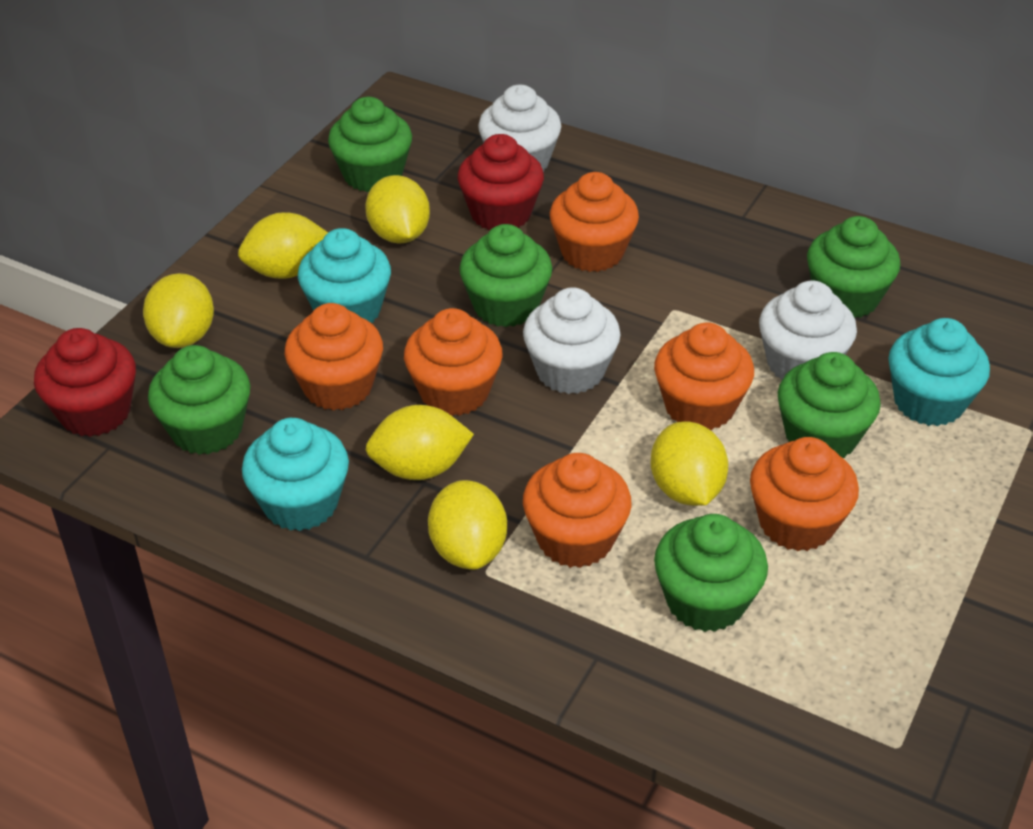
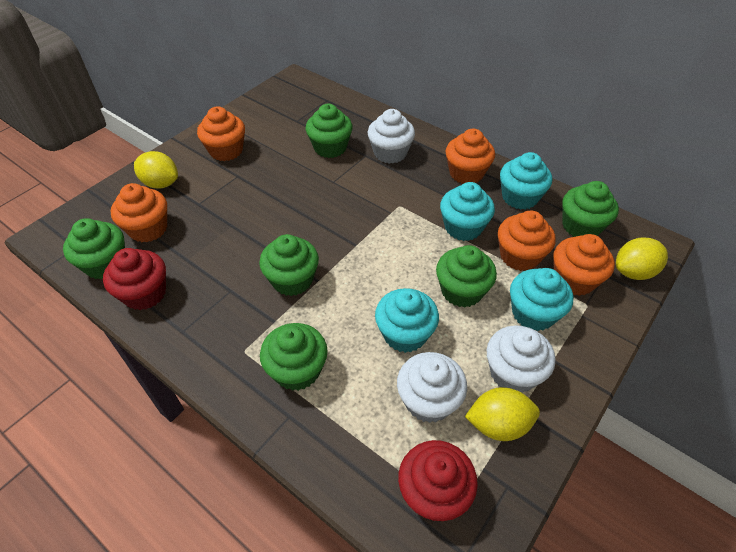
orange cupcake: [285,303,383,411] [404,308,503,416] [523,453,632,568] [550,172,639,272] [654,322,754,430] [750,437,859,551] = 6 -> [110,183,167,242] [197,106,245,161] [445,129,495,184] [498,211,556,271] [553,234,615,296] = 5
turquoise cupcake: [242,418,349,531] [298,228,391,323] [888,318,990,426] = 3 -> [375,288,439,353] [440,182,495,241] [500,152,552,210] [510,268,573,331] = 4
yellow lemon: [143,273,214,348] [238,212,328,279] [365,175,430,243] [366,405,474,480] [428,480,507,570] [650,421,728,506] = 6 -> [134,151,178,188] [465,387,540,441] [616,237,668,280] = 3

